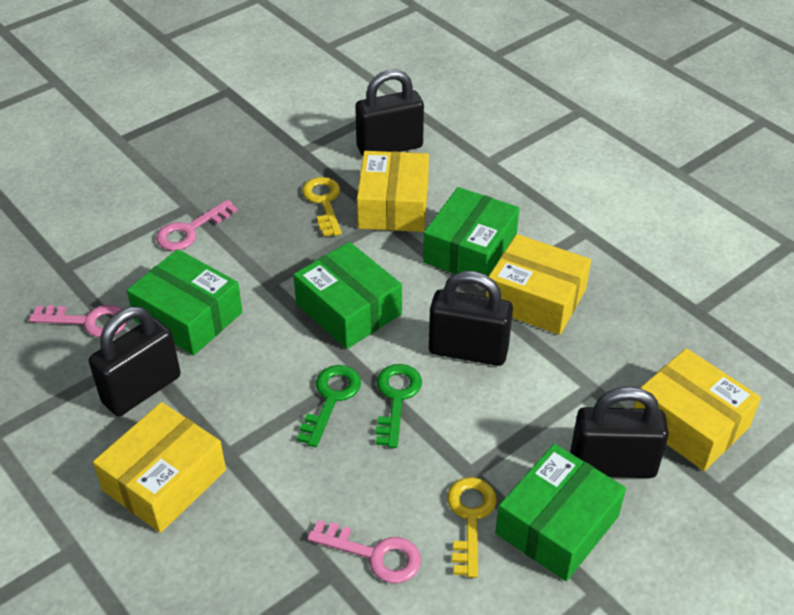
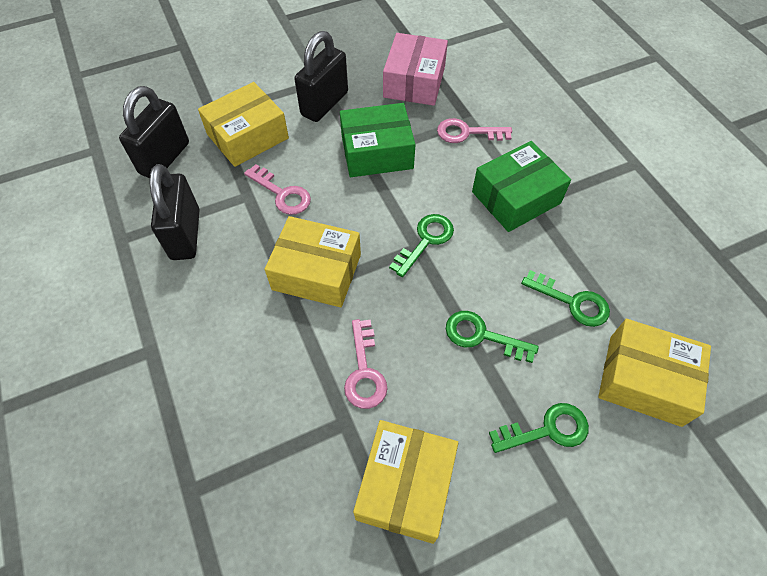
black padlock: [89,306,181,416] [355,70,424,157] [429,271,513,366] [570,387,669,478] = 4 -> [119,86,189,178] [149,164,199,260] [295,31,348,122] = 3
green box: [127,249,243,355] [293,242,402,349] [423,187,519,276] [496,444,626,581] = 4 -> [340,103,415,177] [472,141,571,232] = 2
green key: [297,365,361,447] [375,364,422,448] = 2 -> [389,214,454,277] [446,311,539,363] [489,403,589,453] [521,270,610,327] = 4
pink box: none = 0 -> [383,33,448,106] = 1
yellow key: [302,177,342,237] [447,477,497,578] = 2 -> none = 0

